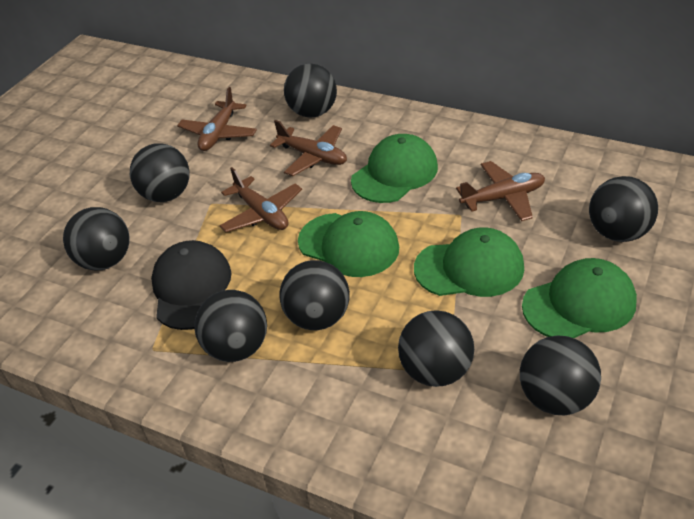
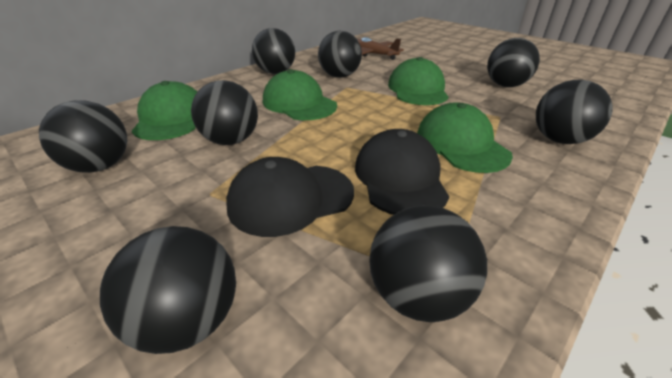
black cap: [151,240,231,330] = 1 -> [226,157,354,237] [355,129,449,215] = 2
brown plane: [177,87,257,151] [219,167,302,232] [270,120,347,176] [456,161,545,221] = 4 -> [357,37,404,60] = 1

